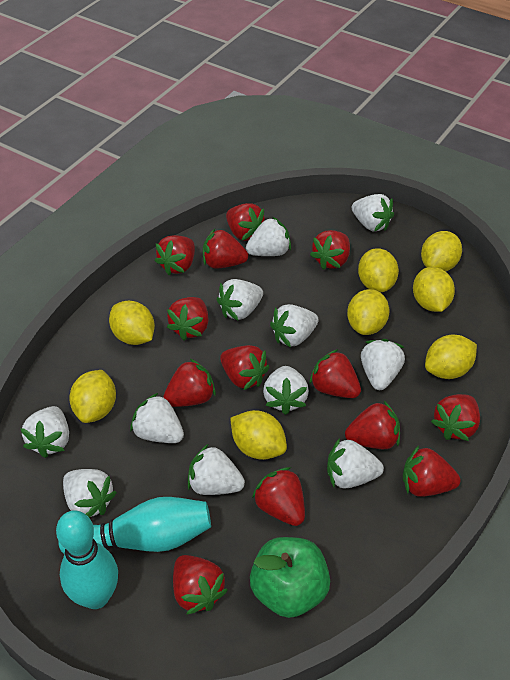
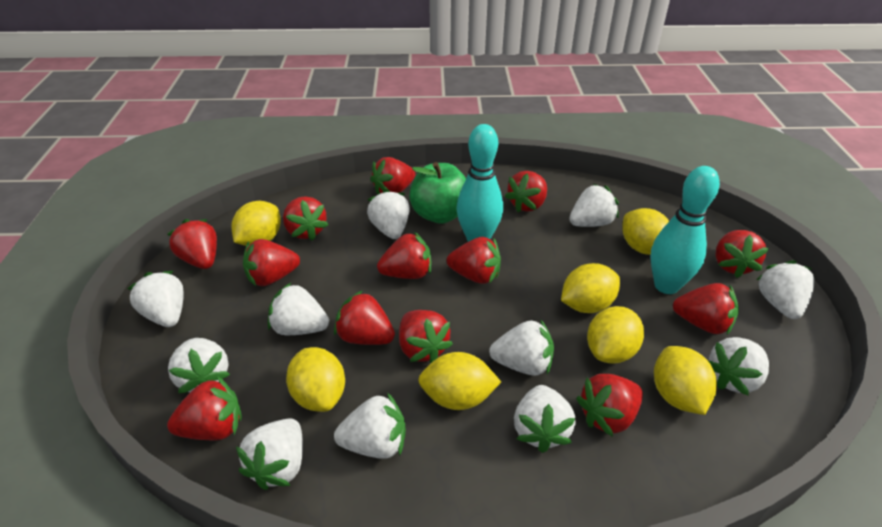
yellow lemon: [69,370,116,423] [109,300,155,345] [230,410,287,460] [347,289,390,335] [358,248,399,292] [413,267,455,312] [421,231,462,272] [425,335,477,379] = 8 -> [232,201,281,246] [286,347,345,412] [418,352,501,410] [561,263,620,313] [587,306,644,364] [622,208,669,255] [654,346,717,415] = 7

